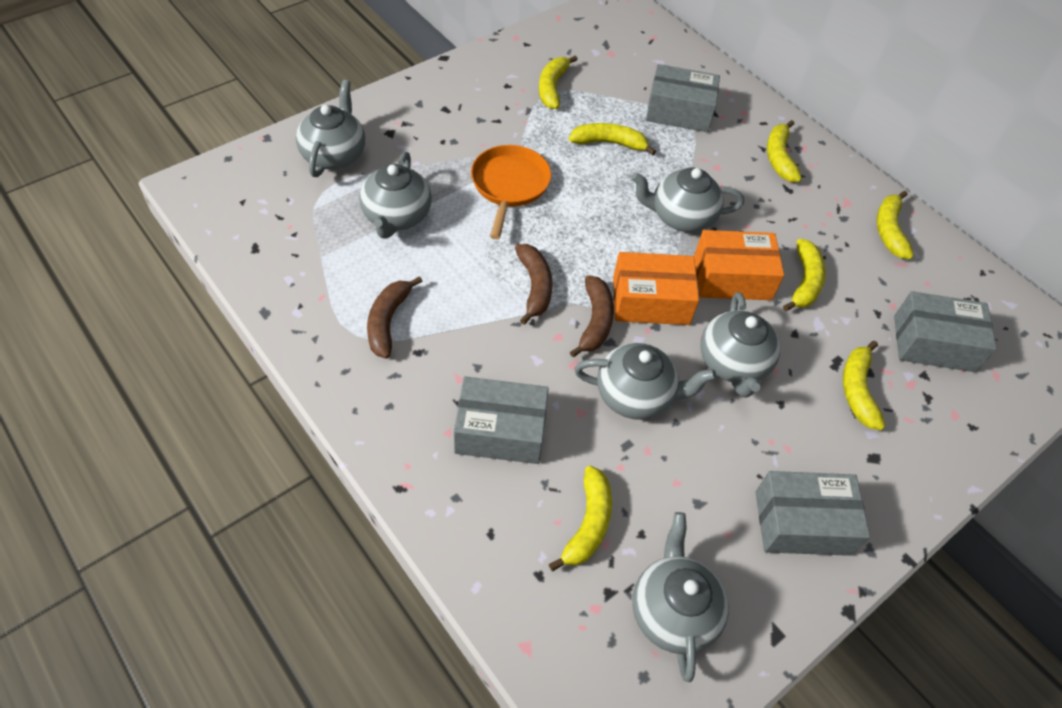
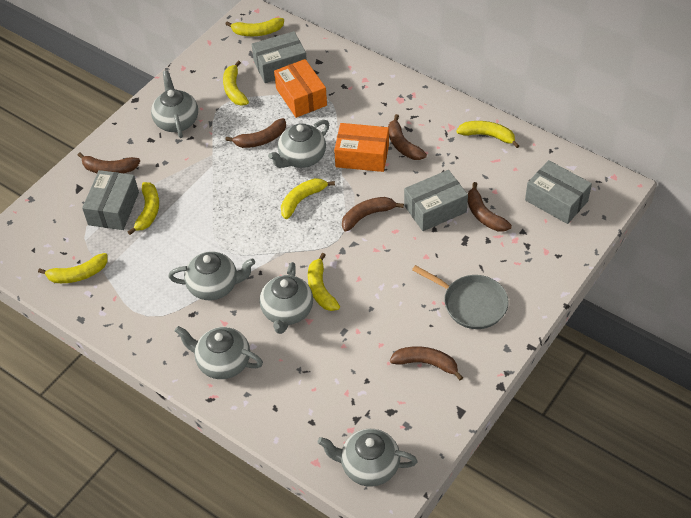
brown banana: [367,276,423,359] [515,244,553,325] [570,275,614,357] = 3 -> [78,152,140,173] [225,118,286,148] [342,197,404,231] [388,114,427,160] [390,346,463,380] [468,182,512,231] = 6
grey pan: none = 0 -> [412,265,509,329] = 1
orange pan: [471,145,551,239] = 1 -> none = 0

